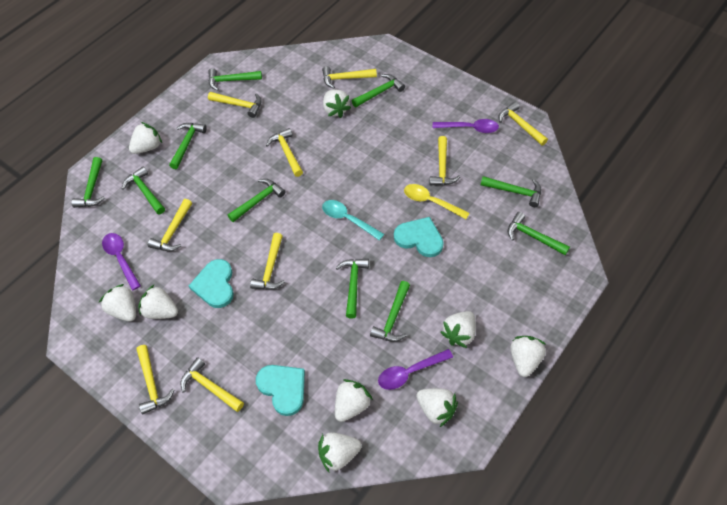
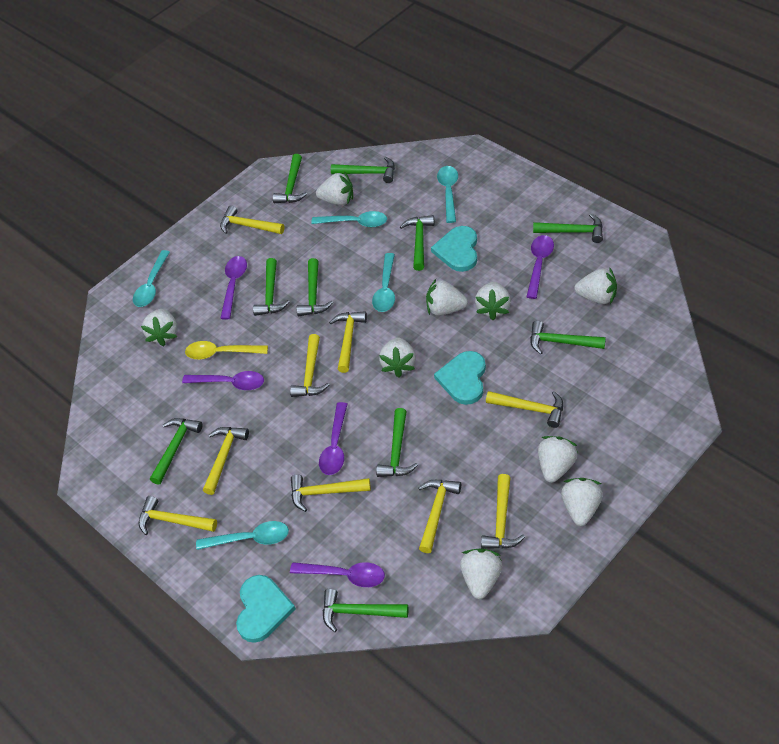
purple spoon: [102,233,141,290] [378,349,453,390] [433,119,499,133] = 3 -> [182,371,264,390] [220,256,247,320] [290,562,385,587] [319,402,347,475] [527,235,554,299] = 5
turquoise spoon: [322,200,384,241] = 1 -> [133,250,170,307] [196,521,289,550] [311,211,387,227] [372,253,395,312] [437,166,458,223] = 5

